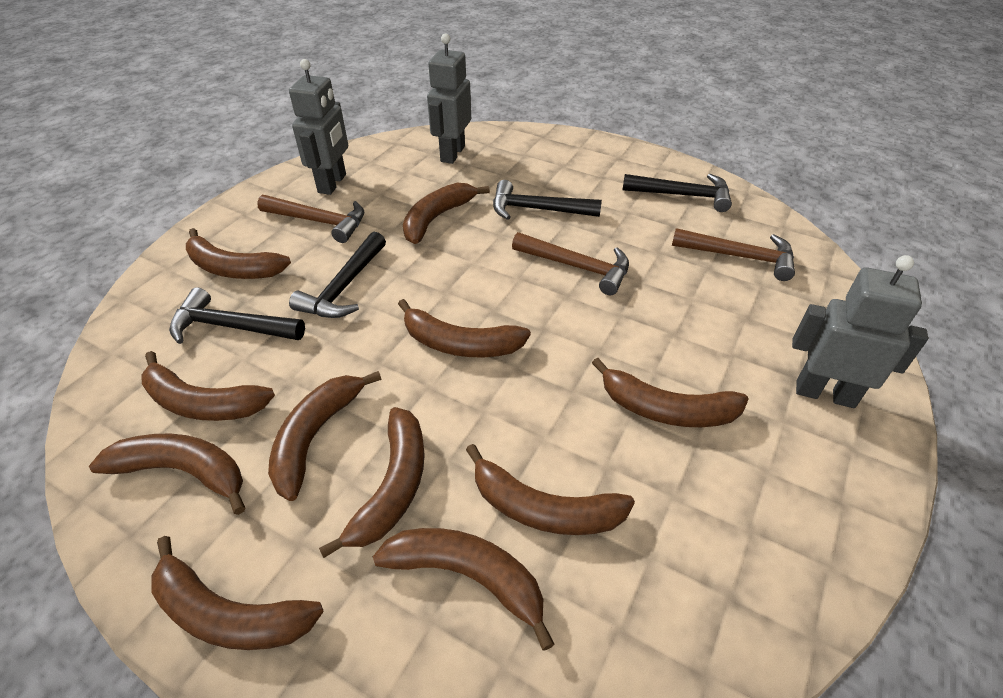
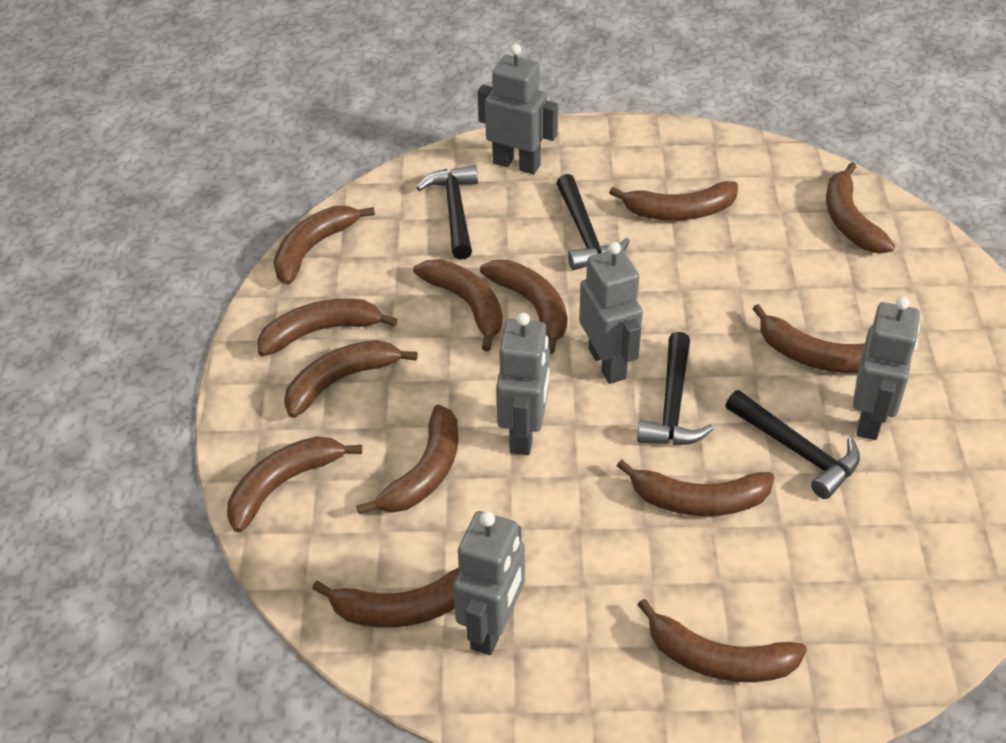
brown banana: [89,434,245,515] [141,351,275,421] [151,536,324,650] [186,228,291,279] [268,371,381,501] [319,407,425,558] [373,528,554,651] [398,299,531,357] [403,183,490,244] [466,444,635,535] [592,358,748,427] = 11 -> [227,436,362,533] [258,298,398,356] [274,206,375,285] [284,340,418,418] [312,568,459,628] [357,405,458,514] [413,259,503,351] [480,260,567,354] [609,181,738,220] [617,460,774,516] [637,599,807,682] [752,304,865,373] [826,162,895,254] = 13
brown hammer: [257,195,364,243] [512,232,629,295] [672,228,795,281] = 3 -> none = 0
grey robot: [289,59,348,195] [427,33,471,164] [792,255,928,408] = 3 -> [453,511,525,655] [478,44,558,174] [496,313,550,455] [579,242,643,384] [853,297,920,440] = 5

